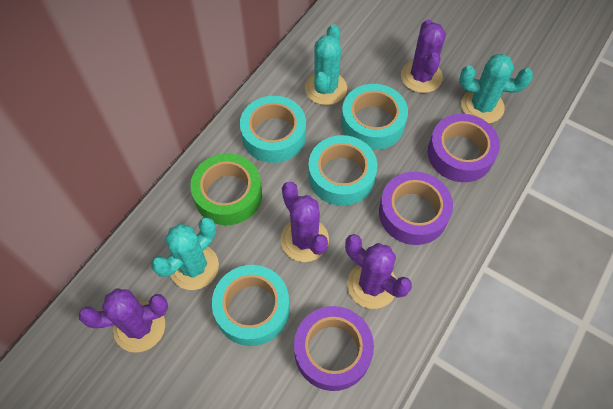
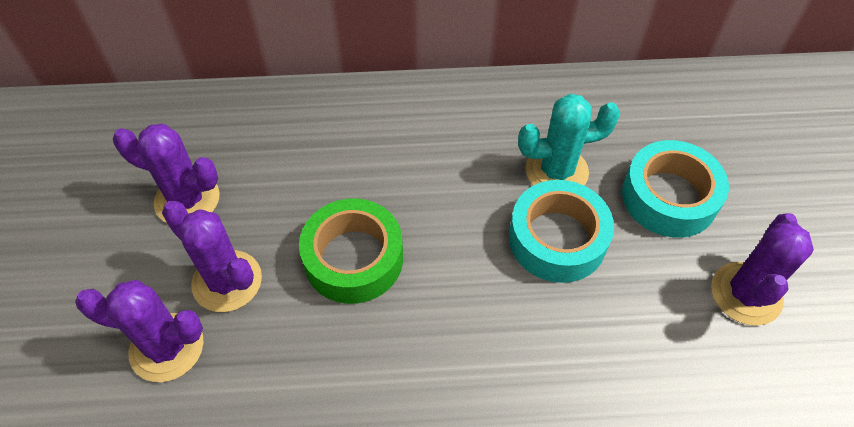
purple tape: [294,306,374,391] [379,172,453,245] [428,114,500,182] = 3 -> none = 0
turquoise cactus: [151,217,219,290] [305,24,347,105] [459,54,533,123] = 3 -> [518,94,620,186] = 1
turquoise tape: [212,265,290,346] [240,96,306,163] [308,135,377,206] [341,84,408,150] = 4 -> [509,180,614,283] [622,140,729,238] = 2

